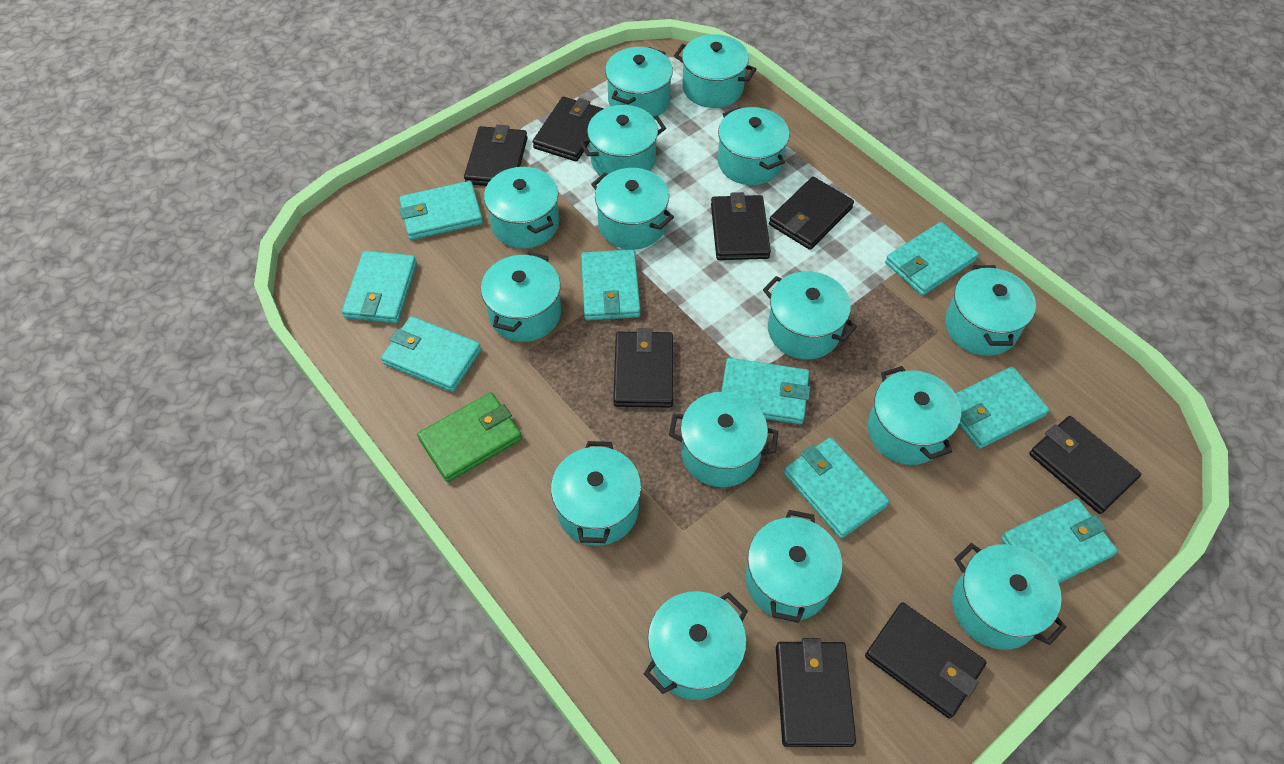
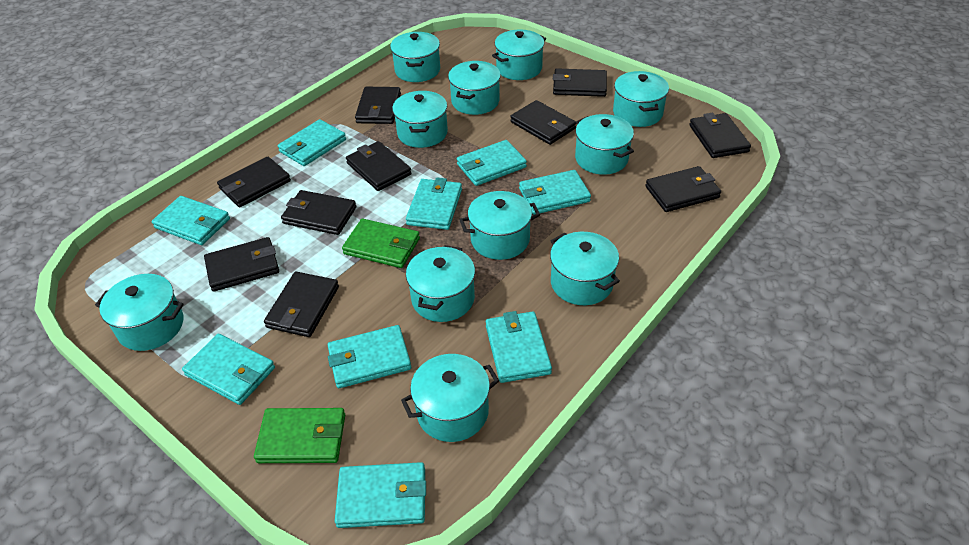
black wallet: [464,124,528,186] [533,97,604,162] [613,328,673,407] [711,192,771,260] [769,177,854,250] [776,638,856,747] [865,602,987,719] [1029,416,1141,514] = 8 -> [204,237,279,292] [217,157,291,207] [264,272,339,337] [281,190,356,235] [346,141,412,191] [355,87,401,124] [510,100,576,145] [553,68,607,97] [645,166,721,212] [689,113,751,158] = 10
green wallet: [417,392,522,482] = 1 -> [254,408,345,463] [342,219,420,268] = 2
turquoise pot: [481,252,561,342] [484,167,559,249] [551,441,641,546] [579,105,666,176] [591,168,674,250] [605,47,673,116] [644,591,748,700] [669,392,778,487] [674,34,756,108] [718,107,790,185] [746,510,842,623] [763,271,857,359] [868,366,961,465] [945,265,1036,356] [952,543,1066,650] = 15 -> [95,274,184,351] [390,32,440,82] [392,91,448,148] [401,354,499,442] [406,245,475,322] [448,61,501,115] [459,191,540,260] [492,29,546,80] [550,232,620,305] [575,114,634,175] [613,71,669,127] = 11

